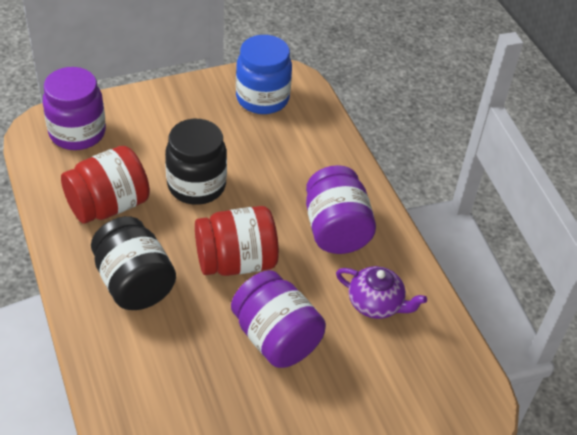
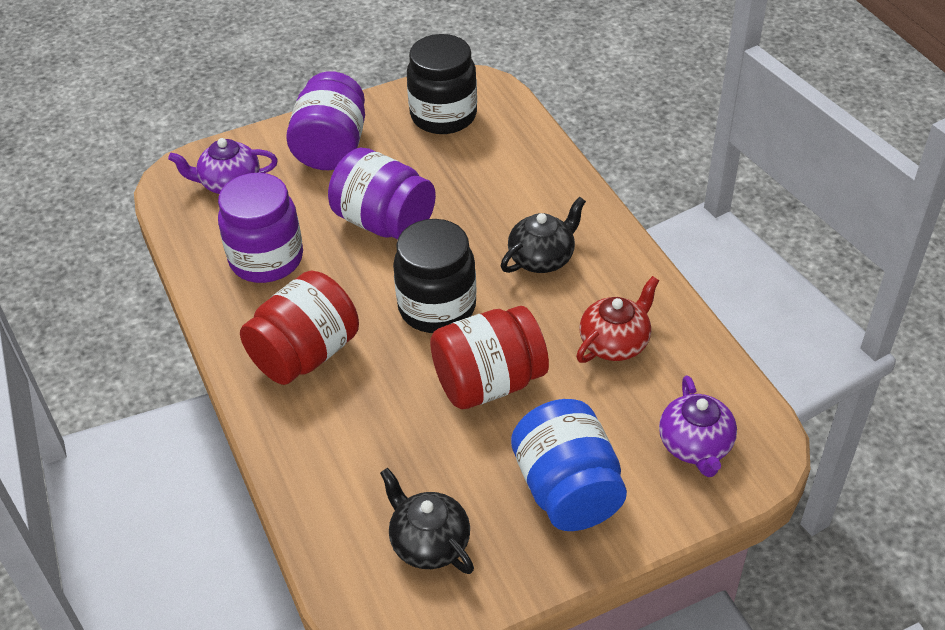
black teapot: none = 0 -> [380,468,474,574] [501,197,586,273] = 2
purple teapot: [336,266,427,319] = 1 -> [168,138,278,194] [659,375,737,477] = 2
red teapot: none = 0 -> [576,276,659,363] = 1

